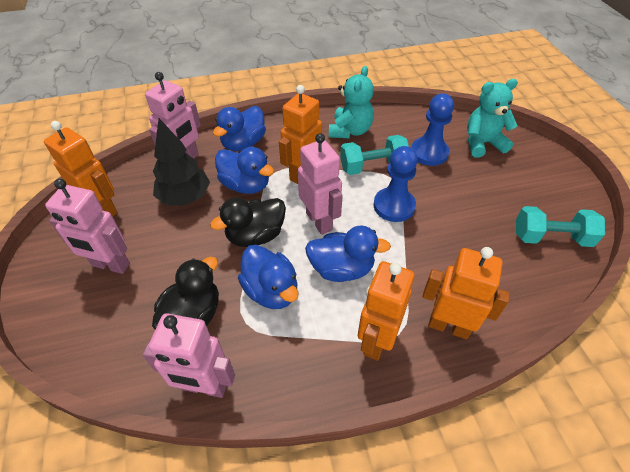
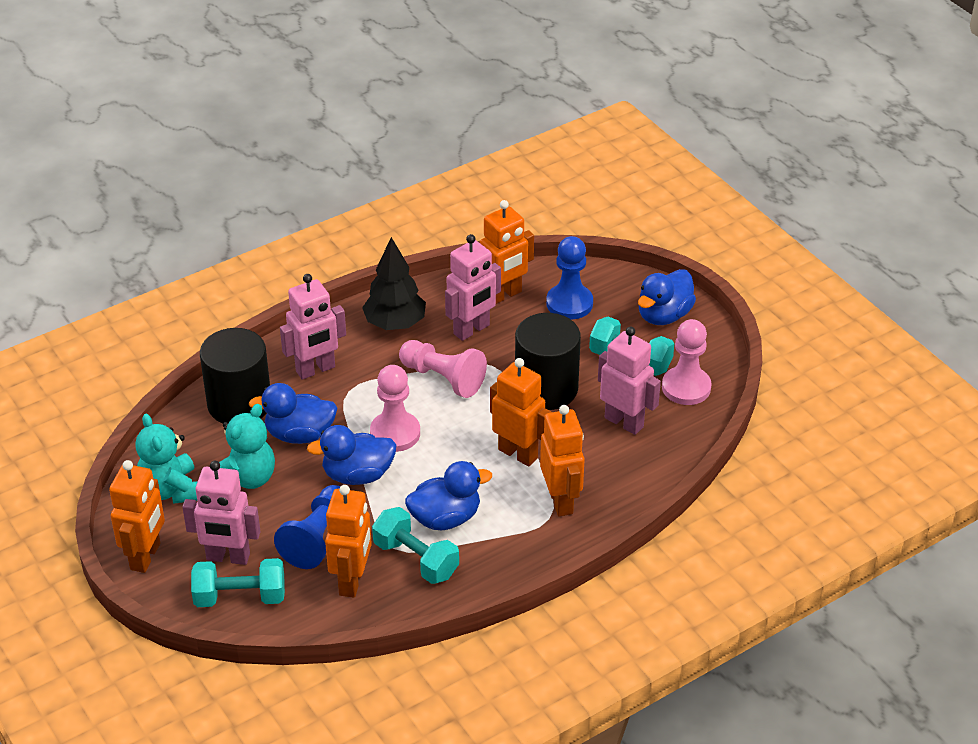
black cylinder: none = 0 -> [200,328,270,423] [515,313,581,410] = 2
black duck: [152,257,219,329] [210,198,286,247] = 2 -> none = 0
orange robot: [44,121,118,217] [279,85,322,184] [358,261,415,361] [423,247,510,339] = 4 -> [109,460,165,573] [325,485,372,598] [480,200,534,304] [490,358,552,467] [540,405,585,516] = 5
pink pawn: none = 0 -> [370,365,420,452] [399,340,487,398] [662,319,712,405] = 3
turquoise dumbbell: [340,135,409,175] [516,206,605,247] = 2 -> [191,558,285,607] [372,507,459,584] [589,317,674,376] = 3

